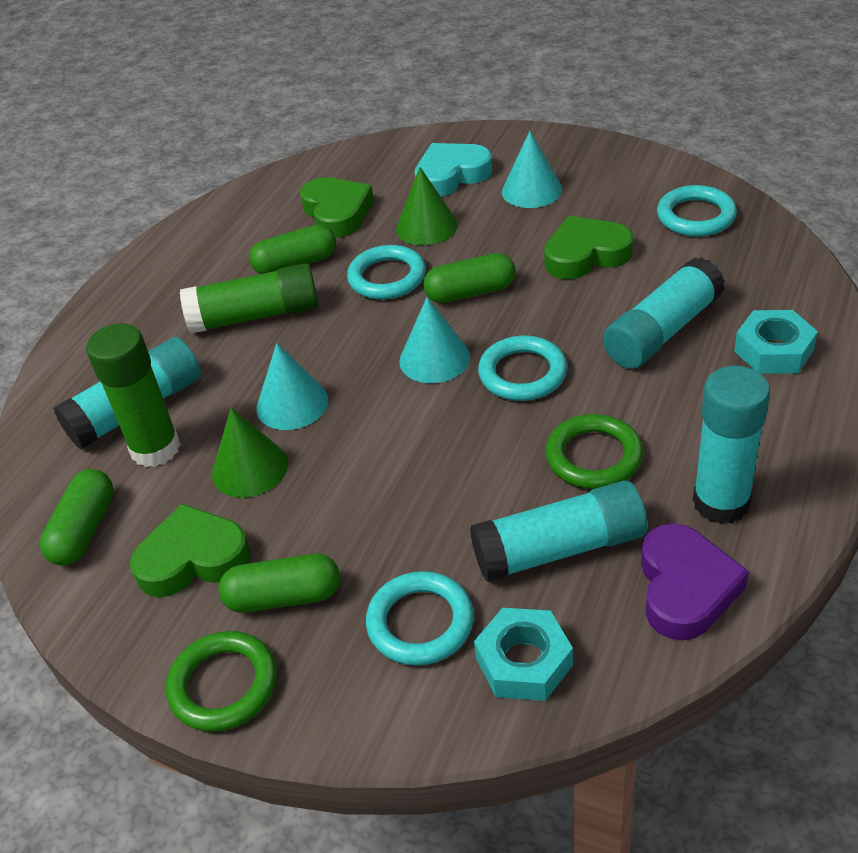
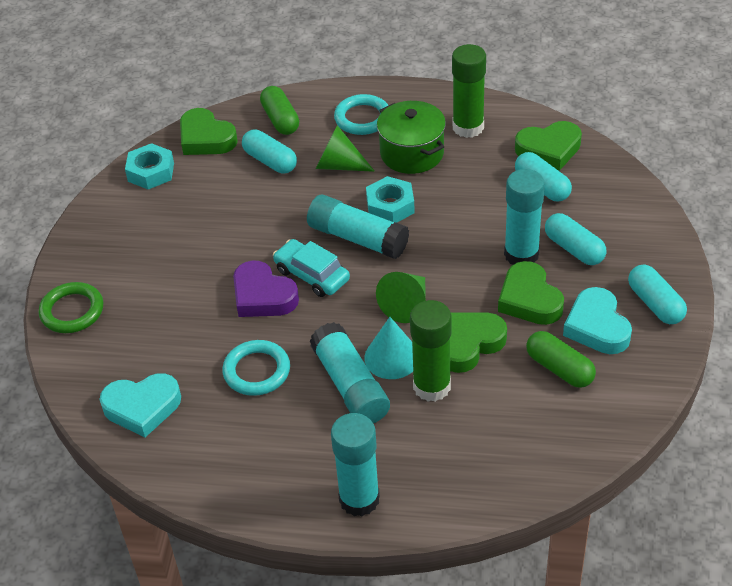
green capsule: [40,469,113,566] [218,554,340,613] [249,225,336,274] [423,253,516,303] = 4 -> [260,86,299,135] [526,331,596,388] = 2
green heart: [130,504,251,597] [300,177,374,238] [544,216,633,279] = 3 -> [180,108,238,155] [450,313,507,373] [498,261,564,325] [515,121,582,171] = 4
green pot: none = 0 -> [377,101,446,174] = 1
green ring: [166,631,277,732] [545,414,643,489] = 2 -> [39,282,104,333] = 1
turquoise capsule: none = 0 -> [242,129,297,174] [515,152,572,202] [545,213,607,265] [628,265,687,324] = 4
turquoise car: none = 0 -> [273,239,350,297] = 1
turquoise cone: [256,343,328,430] [399,297,470,383] [502,131,562,208] = 3 -> [364,317,413,379] = 1
turquoise heart: [414,143,492,197] = 1 -> [99,373,181,438] [563,287,632,354] = 2
turquoise ring: [347,245,426,300] [366,571,474,666] [478,335,567,401] [657,185,737,237] = 4 -> [222,340,290,396] [334,94,388,135] = 2

